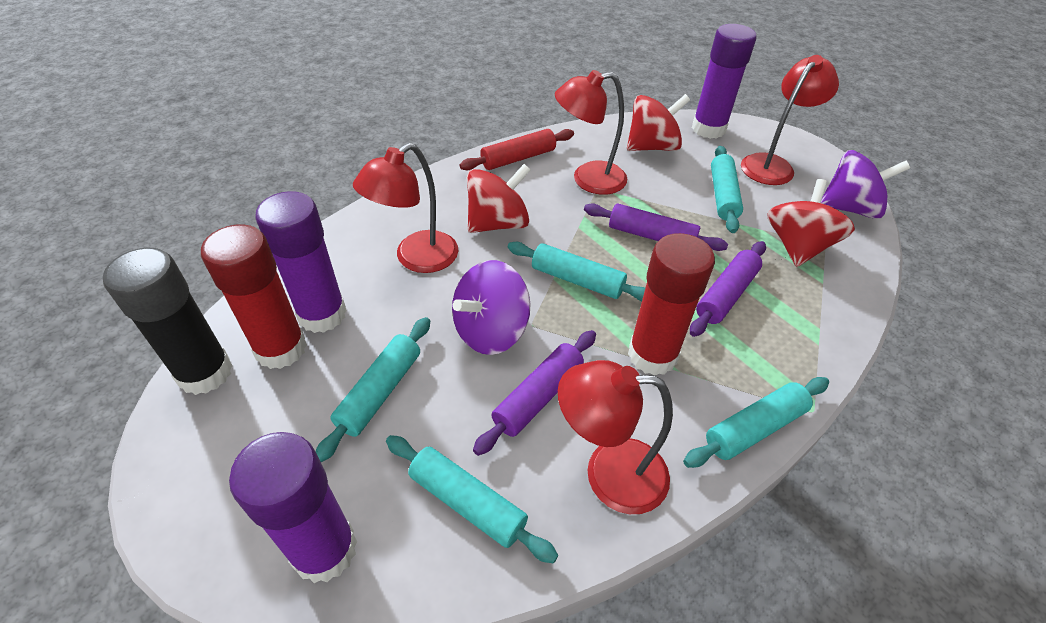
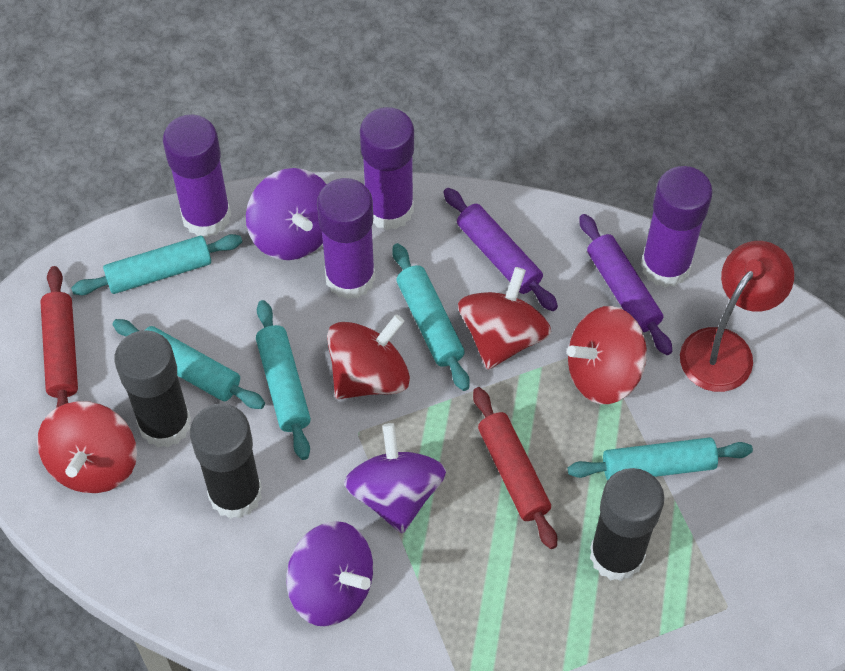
black glue stick: [103,248,233,395] = 1 -> [114,330,191,447] [190,404,262,519] [590,468,664,581] = 3
purple glue stick: [229,432,357,583] [255,191,347,333] [692,24,756,139] = 3 -> [163,115,231,237] [317,178,375,299] [360,107,414,230] [641,166,713,288] = 4
purple rolling pin: [473,330,596,456] [584,203,728,251] [690,241,766,337] = 3 -> [443,188,558,311] [579,214,672,355] = 2
purple spinning top: [452,260,531,355] [821,150,910,219] = 2 -> [246,168,326,260] [286,521,373,627] [344,423,446,534] = 3
red glue stick: [201,224,307,369] [628,233,715,376] = 2 -> none = 0
red lamp: [353,143,458,273] [555,70,627,195] [558,360,673,514] [741,55,839,185] = 4 -> [680,241,794,392] = 1
red rolling pin: [459,129,574,170] = 1 -> [40,266,78,408] [473,387,557,549] = 2
red spinning top: [467,164,530,233] [627,94,690,151] [767,179,855,267] = 3 -> [37,401,137,493] [327,314,410,399] [458,267,551,370] [567,306,647,404] = 4

